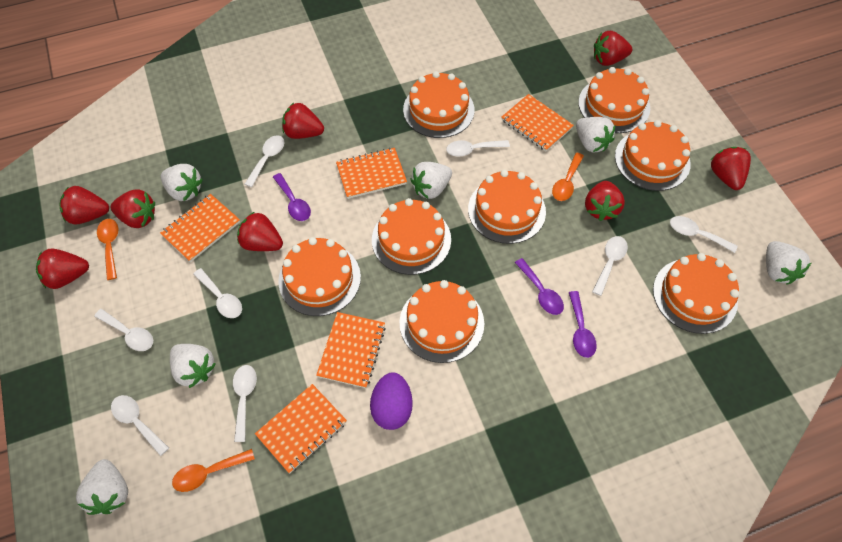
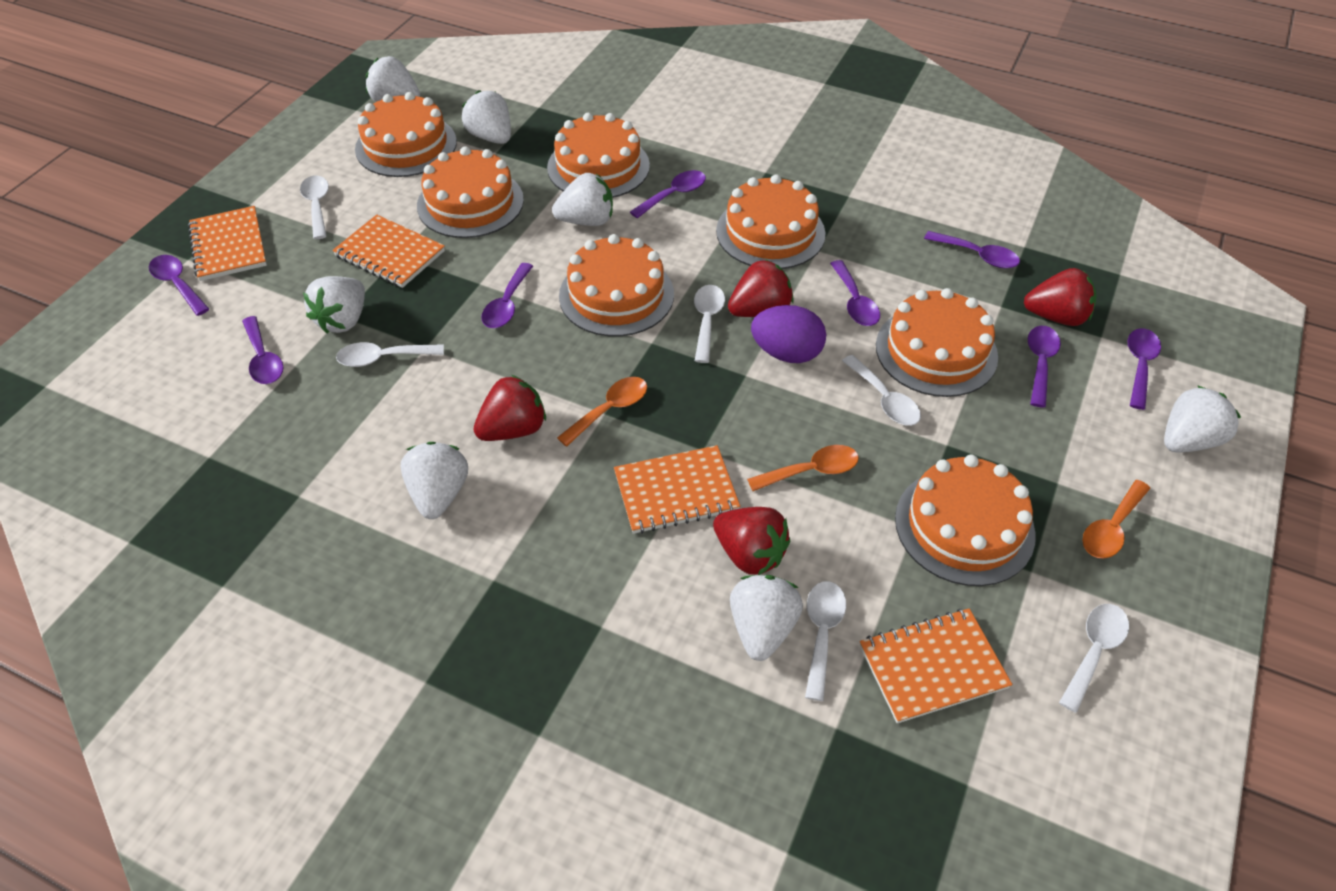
orange cake: [278,237,361,316] [372,198,451,275] [399,280,484,363] [403,71,474,138] [468,170,546,244] [578,67,650,133] [615,120,691,191] [653,253,739,334] = 8 -> [355,92,457,177] [417,146,524,238] [547,113,650,198] [559,234,674,336] [716,174,826,269] [876,288,998,397] [895,455,1036,586] = 7
orange notebook: [160,194,240,262] [255,384,347,473] [316,312,386,388] [336,148,407,199] [501,94,574,151] = 5 -> [188,206,267,281] [332,215,445,288] [614,445,740,534] [860,608,1012,723] = 4
purple spoon: [273,173,311,221] [515,258,564,315] [569,291,597,358] = 3 -> [149,255,209,316] [242,316,283,384] [481,263,533,328] [630,170,706,218] [830,260,880,326] [924,231,1020,269] [1028,326,1061,408] [1127,328,1161,410] = 8
red strawberry: [36,249,89,289] [60,186,109,225] [111,189,155,228] [237,212,283,251] [282,103,324,139] [585,181,625,221] [594,31,632,66] [711,147,751,190] = 8 -> [473,375,546,441] [713,507,790,575] [728,259,794,317] [1024,268,1097,326] = 4
white spoon: [94,309,153,351] [111,395,169,456] [193,268,242,318] [233,365,257,442] [245,135,285,187] [446,140,510,157] [592,236,628,296] [670,216,738,253] = 8 -> [300,175,329,239] [336,342,444,367] [694,285,725,363] [805,581,846,701] [842,355,921,426] [1059,604,1129,713] = 6
white strawberry: [76,459,128,515] [161,164,203,201] [170,344,216,388] [411,162,452,199] [576,117,615,152] [766,241,811,284] = 6 -> [303,276,365,334] [366,56,420,102] [401,442,468,519] [462,90,511,144] [552,173,613,226] [730,575,803,661] [1164,385,1241,453] = 7

